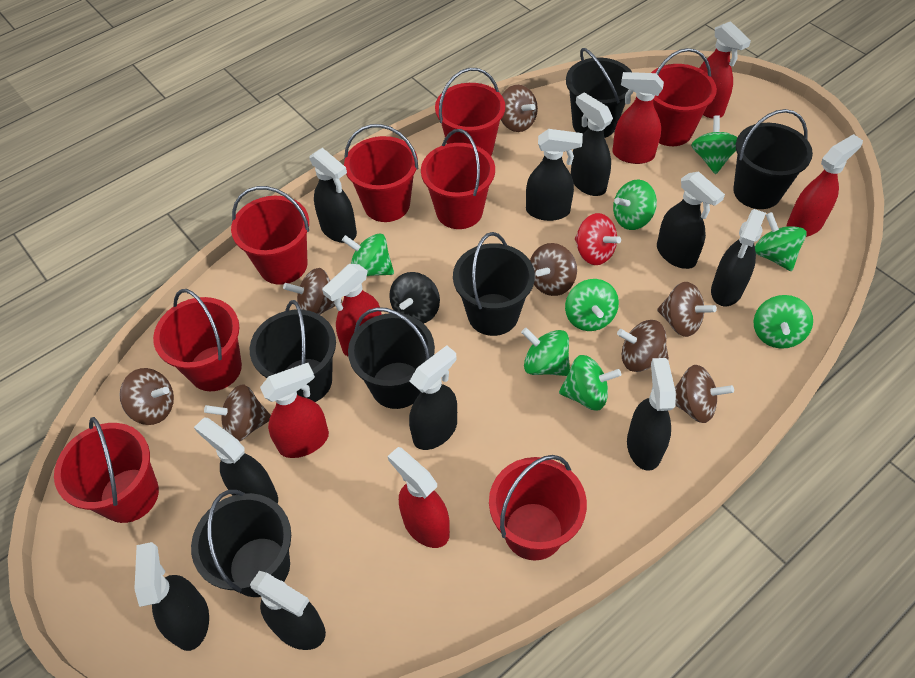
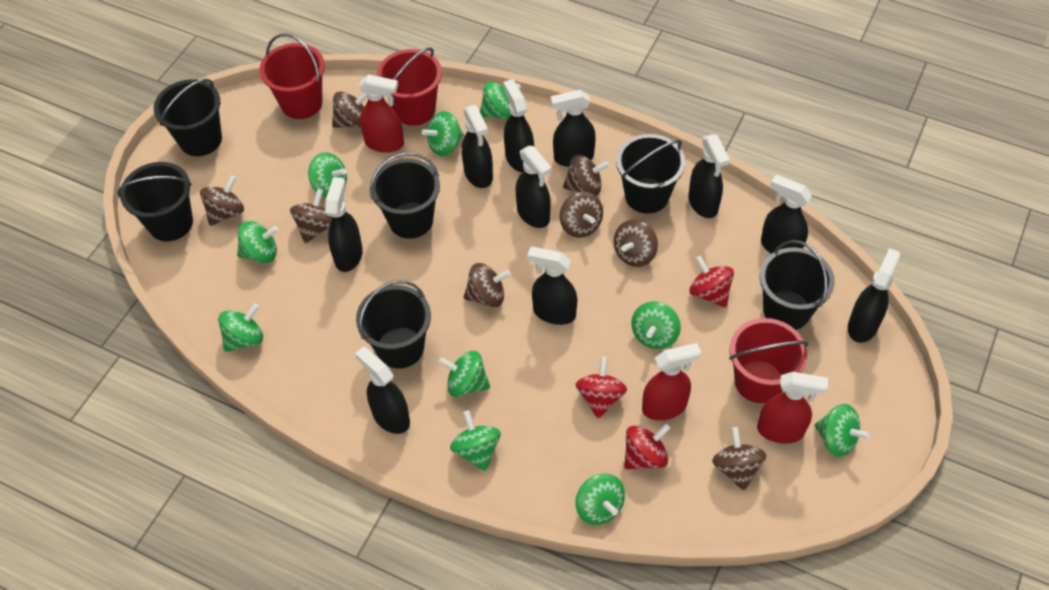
black spinning top: [389,272,440,323] = 1 -> none = 0
green spinning top: [342,233,394,276] [521,328,570,376] [559,355,621,411] [565,279,619,331] [613,180,657,230] [691,115,738,174] [753,295,813,349] [755,212,807,271] = 8 -> [218,303,263,352] [237,221,279,263] [308,152,347,197] [422,111,464,156] [439,351,490,397] [450,410,501,472] [480,81,521,119] [575,473,625,525] [631,302,681,349] [815,404,870,457] = 10
red bucket: [54,417,159,523] [153,289,242,391] [231,186,309,285] [344,124,418,222] [421,129,495,229] [435,68,505,156] [489,455,587,561] [651,48,717,146] = 8 -> [260,33,325,119] [377,47,442,126] [729,318,809,403] = 3
red spinning top: [575,213,621,265] = 1 -> [576,357,627,419] [624,423,671,470] [689,255,734,308] = 3
red spray bottle: [260,363,329,458] [322,264,382,356] [387,447,450,548] [612,72,664,164] [699,21,751,119] [787,134,863,237] = 6 -> [359,74,404,153] [642,343,701,420] [757,372,828,444] = 3

